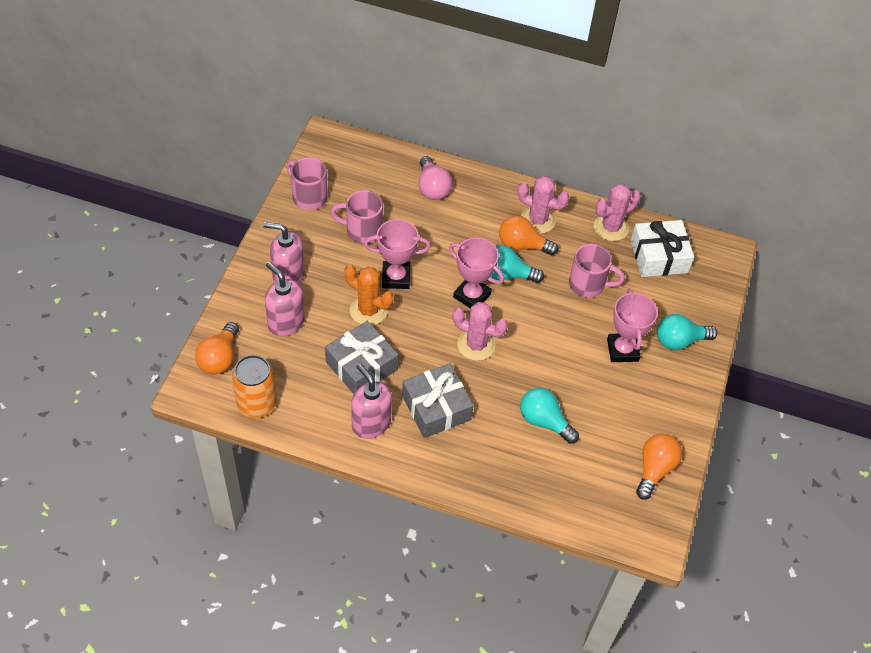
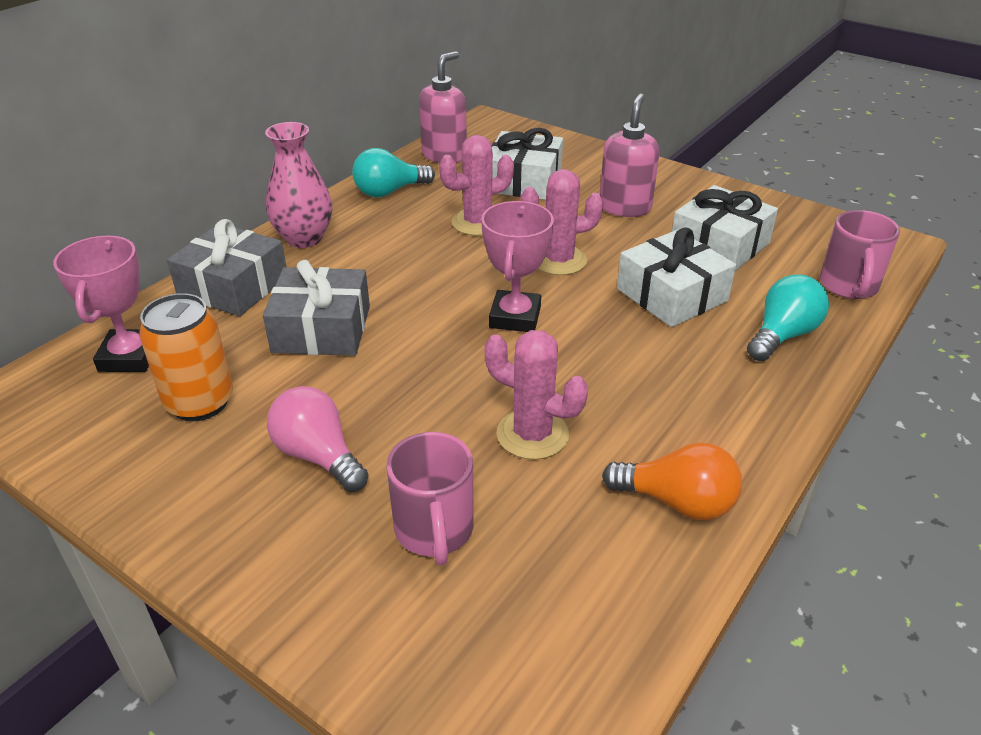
orange cactus: [345,265,393,326] = 1 -> none = 0
orange light bulb: [195,322,239,375] [499,215,558,255] [636,434,682,500] = 3 -> [602,442,742,520] = 1
pink mug: [286,157,328,210] [331,190,383,244] [569,244,625,298] = 3 -> [387,432,474,565] [820,210,900,299] = 2
pink soap dispenser: [263,222,305,284] [265,262,305,336] [351,363,392,439] = 3 -> [419,51,467,163] [600,94,660,217] = 2
pink trophy: [364,219,431,289] [449,238,504,308] [607,289,658,362] = 3 -> [53,235,149,372] [481,201,554,332] = 2
pink vase: none = 0 -> [265,122,333,248] = 1
turquoise light bulb: [490,245,544,283] [520,388,579,444] [657,314,717,350] = 3 -> [352,148,435,197] [747,274,829,361] = 2
white gift: [631,220,694,277] = 1 -> [492,128,563,200] [617,228,736,327] [672,185,778,271] = 3

